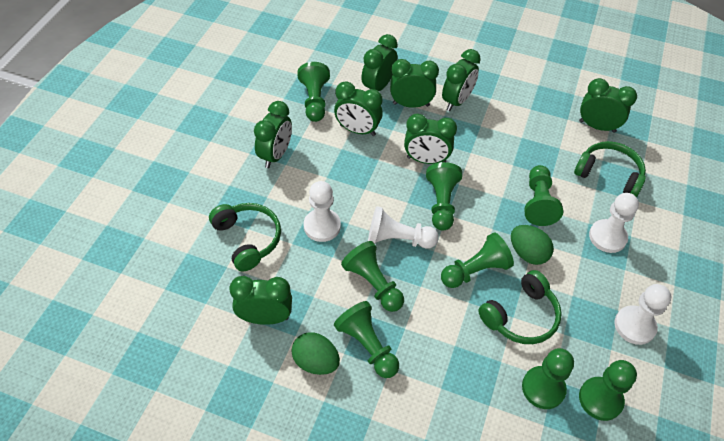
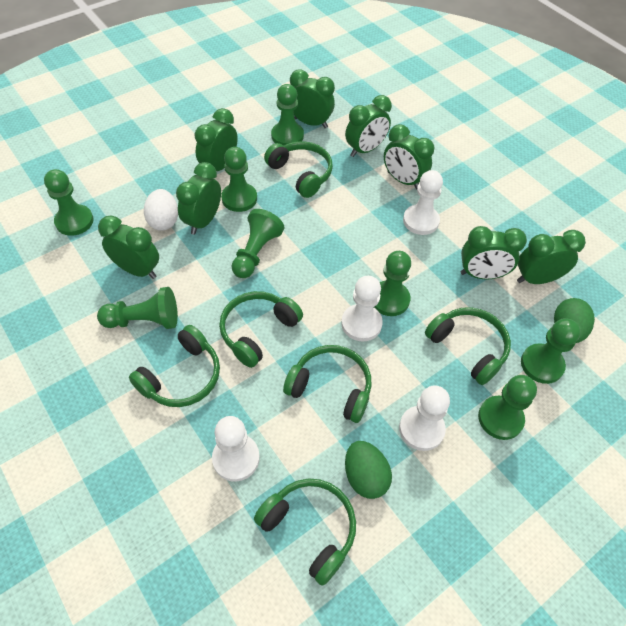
green headphones: [209,203,281,271] [479,270,562,344] [574,141,646,197] = 3 -> [129,325,220,407] [219,291,303,368] [254,479,356,586] [264,141,333,198] [283,345,372,423] [425,307,511,385] = 6
white egg: none = 0 -> [144,189,178,231] = 1

